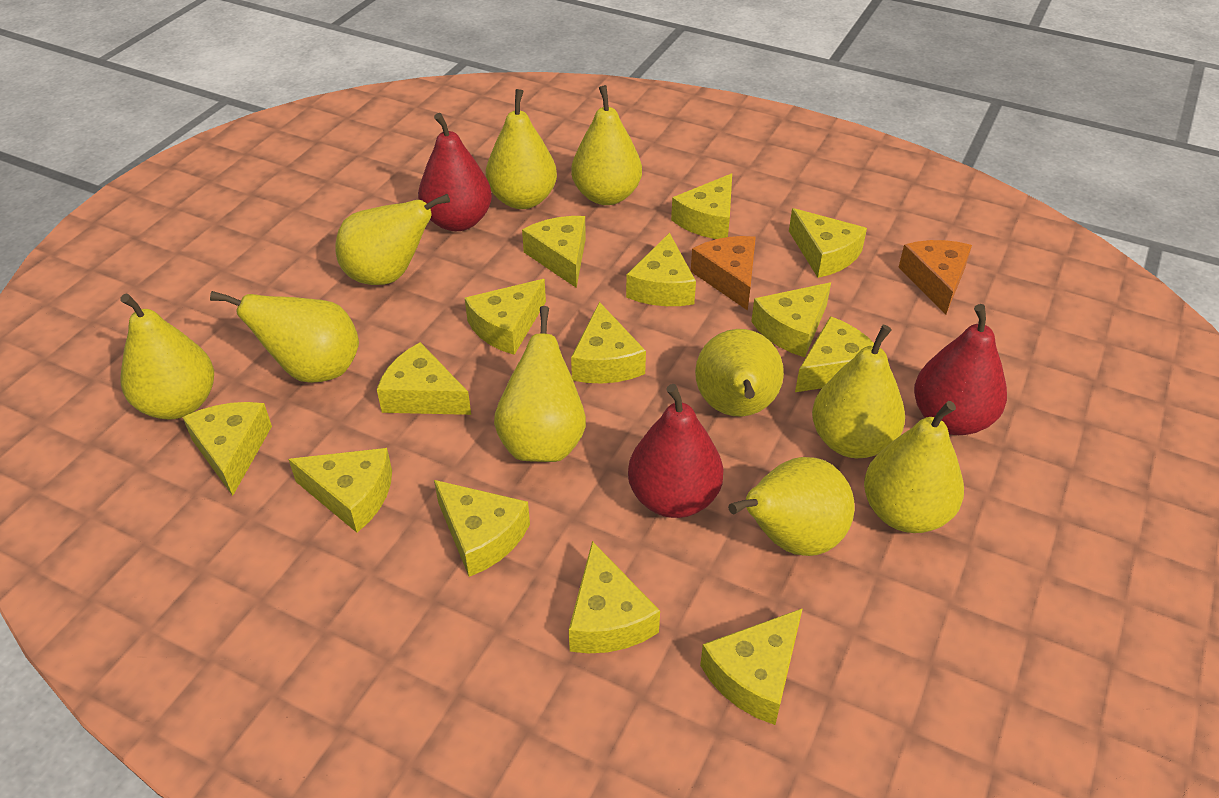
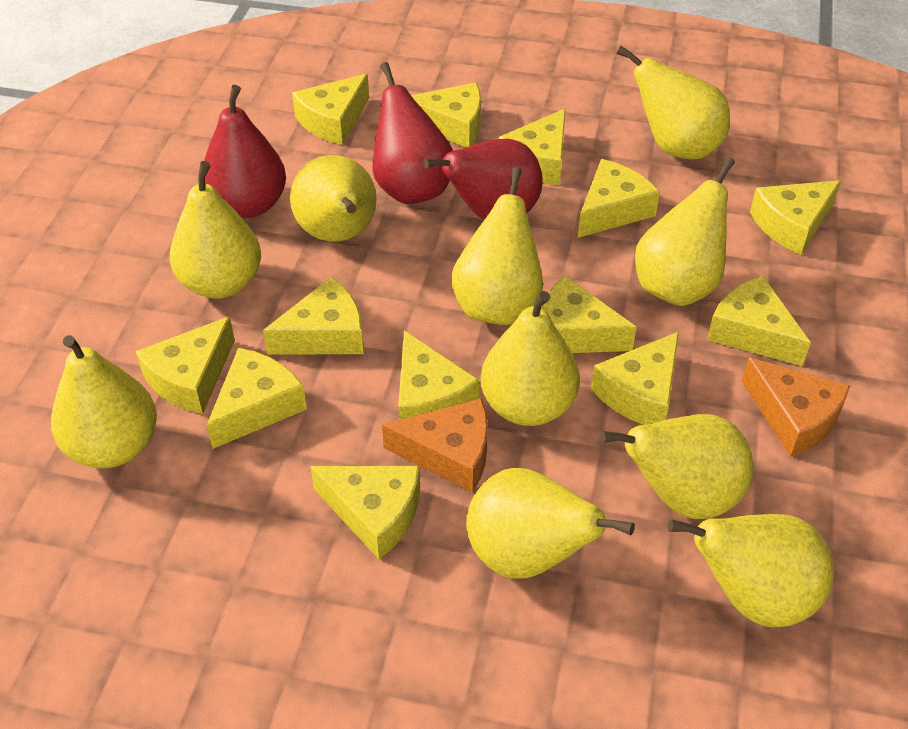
yellow cheese: [182,402,272,496] [288,448,392,533] [377,342,471,415] [434,480,530,577] [465,279,546,355] [522,216,586,288] [569,541,660,653] [571,302,646,383] [626,233,696,306] [671,173,732,239] [700,608,803,725] [751,282,831,357] [789,208,867,278] [795,316,874,392] = 14 -> [136,316,235,414] [206,348,307,449] [263,277,364,354] [292,74,369,145] [310,466,420,559] [398,330,479,420] [411,82,481,147] [499,109,566,185] [541,276,637,353] [578,159,660,238] [591,331,679,425] [707,276,811,367] [750,180,841,255] = 13

